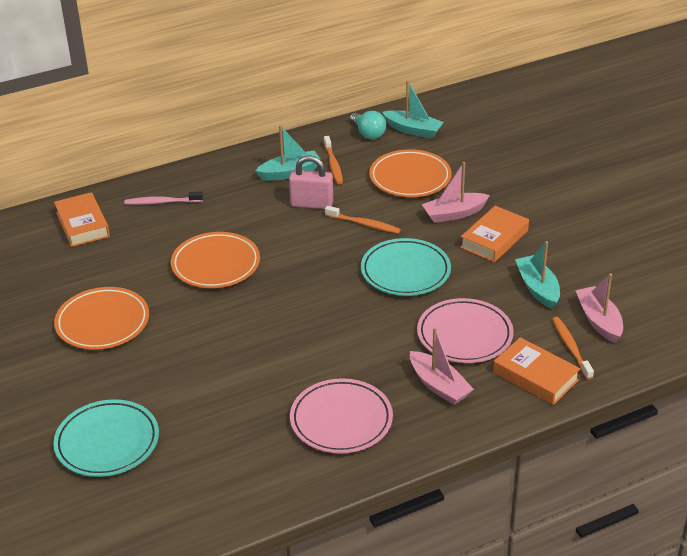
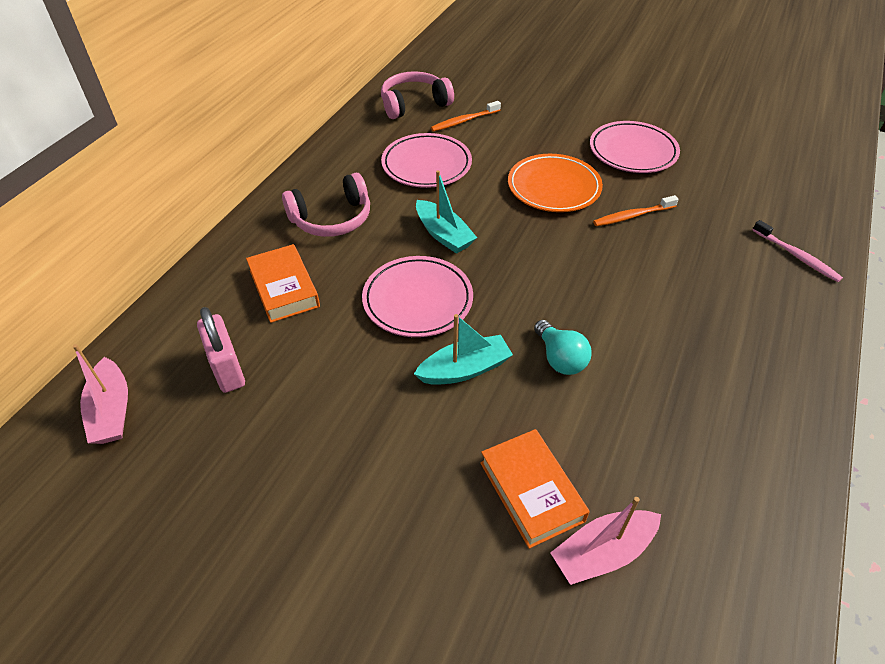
orange book: [54,192,110,247] [460,206,529,262] [493,337,580,405] = 3 -> [246,244,320,323] [480,429,590,549] = 2
orange plate: [54,287,149,350] [171,232,260,288] [369,149,452,197] = 3 -> [508,154,603,212] = 1
orange toothbrush: [324,136,343,184] [325,206,401,234] [552,317,594,380] = 3 -> [431,101,501,132] [593,195,679,226] = 2
pink boat: [410,327,474,405] [422,162,490,223] [575,273,623,343] = 3 -> [73,344,128,444] [550,497,661,585] = 2
pink headphones: none = 0 -> [282,173,370,237] [381,71,454,119] = 2
pink plate: [290,378,393,454] [417,298,513,363] = 2 -> [362,256,473,337] [381,133,472,188] [590,121,680,173] = 3
turquoise boat: [255,125,321,181] [382,80,444,139] [515,241,560,309] = 3 -> [414,314,513,385] [416,170,477,254] = 2
turquoise plate: [53,399,159,477] [361,238,451,296] = 2 -> none = 0

